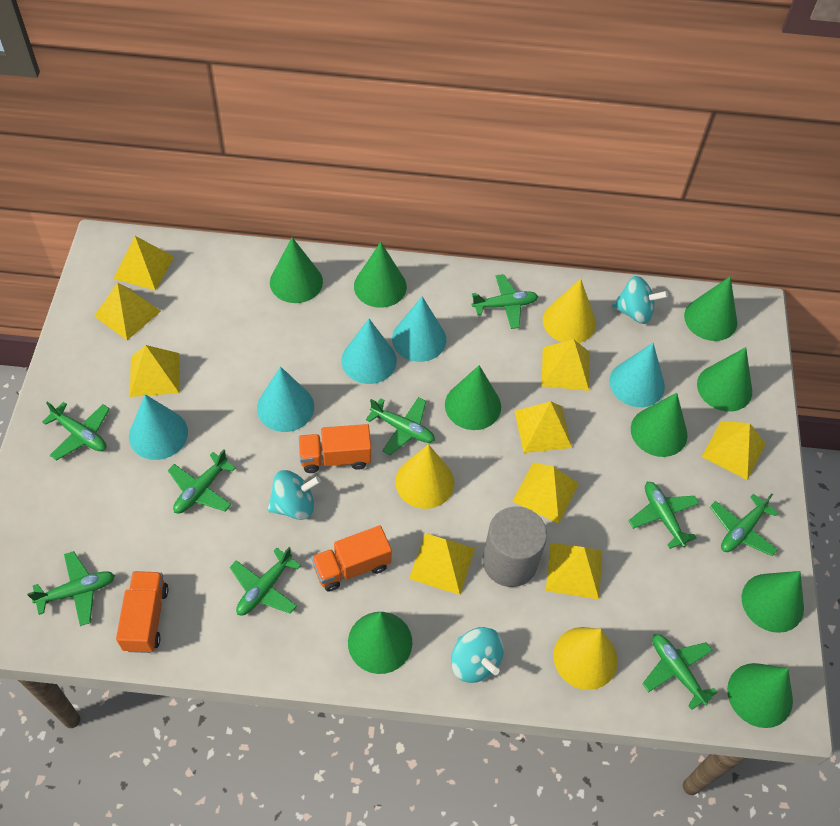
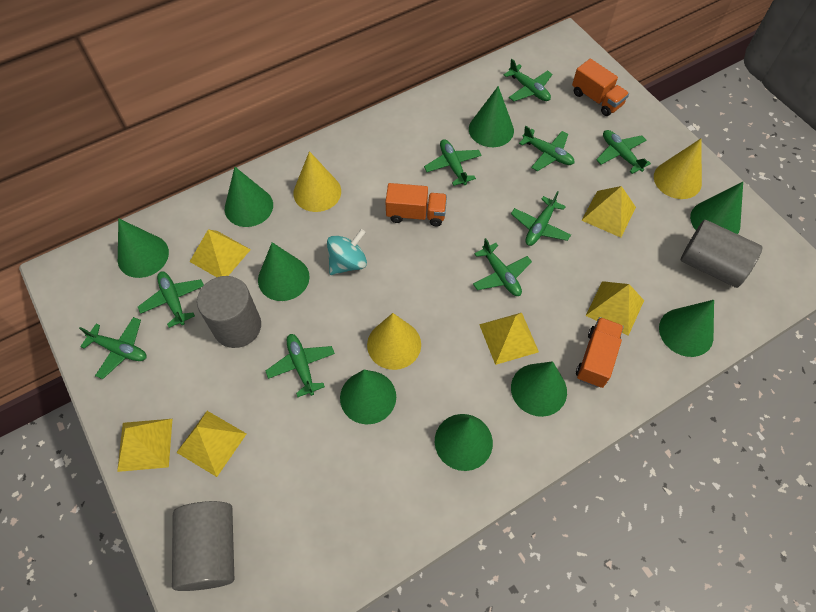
grey cylinder: [483,506,547,587] = 1 -> [172,501,234,591] [197,276,261,348] [681,220,763,288] = 3
turquoise cone: [129,394,188,460] [257,366,314,432] [341,319,397,384] [392,296,446,362] [609,343,665,407] = 5 -> none = 0
turquoise spinning top: [267,470,321,520] [451,627,504,683] [612,276,668,324] = 3 -> [327,229,367,275] = 1
yellow pyramid: [94,282,161,340] [113,236,174,291] [130,345,179,397] [409,533,475,595] [512,462,579,524] [515,401,572,453] [542,340,589,391] [546,543,602,599] [702,421,766,480] = 9 -> [117,419,172,472] [176,411,247,477] [190,229,251,277] [479,313,539,365] [581,186,636,238] [585,281,644,336] = 6

